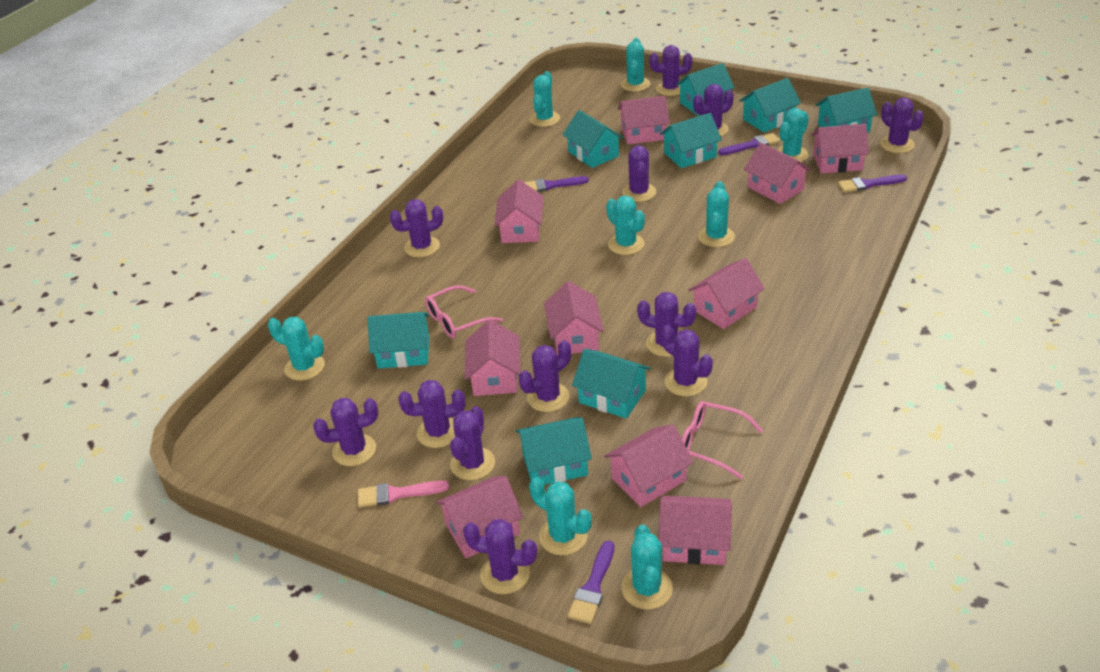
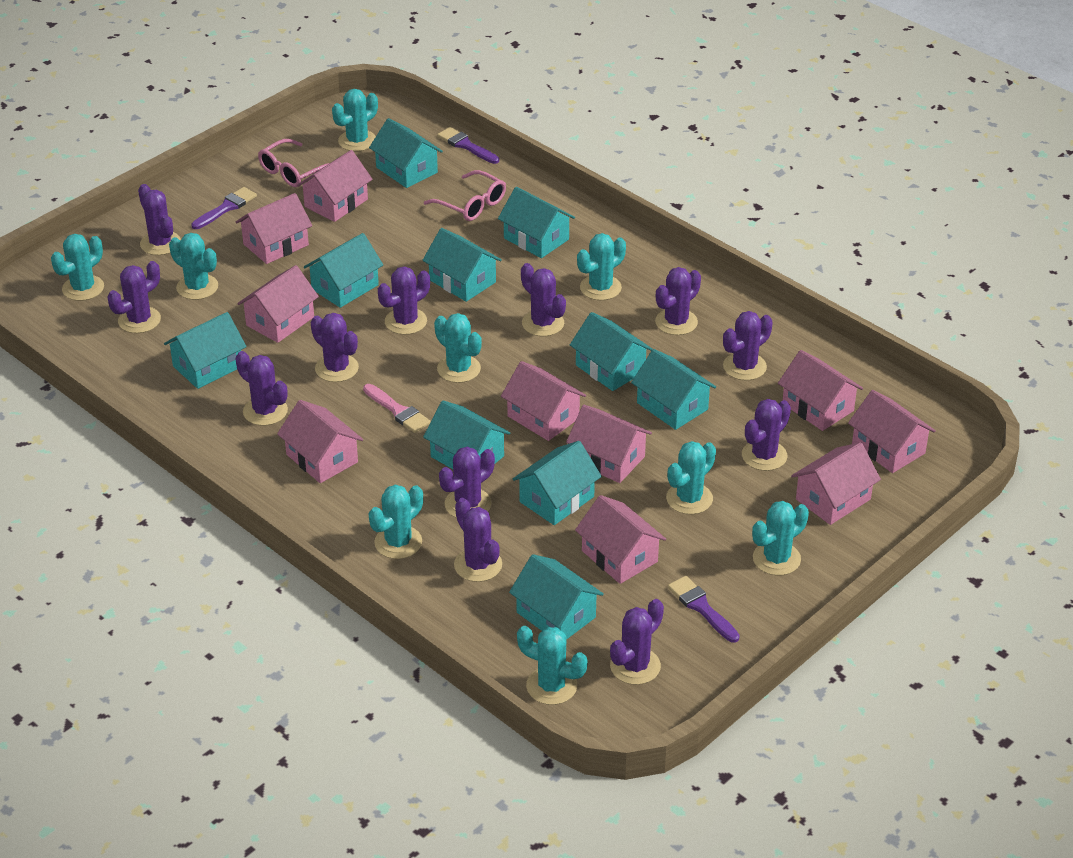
purple brush: [524,176,589,192] [568,541,614,624] [718,133,780,155] [838,174,907,193] = 4 -> [191,187,257,229] [437,127,499,164] [668,576,740,643] = 3
turquoise cactus: [268,317,325,381] [529,477,592,555] [530,71,560,127] [606,196,645,255] [621,38,650,92] [622,525,673,609] [698,181,735,247] [777,108,809,162] = 8 -> [51,234,104,301] [169,233,218,300] [332,89,378,151] [368,485,423,559] [434,313,482,383] [517,626,588,705] [577,233,626,300] [666,441,716,514] [752,501,809,575] = 9
turquoise house: [367,312,429,369] [516,417,592,485] [562,110,623,168] [572,349,651,419] [660,113,722,168] [676,63,735,116] [739,78,801,132] [816,88,877,132] = 8 -> [164,312,247,389] [304,233,383,308] [369,118,443,188] [422,228,502,302] [423,401,510,469] [498,187,575,258] [509,554,604,639] [513,441,602,525] [570,312,653,391] [631,349,716,430] = 10

